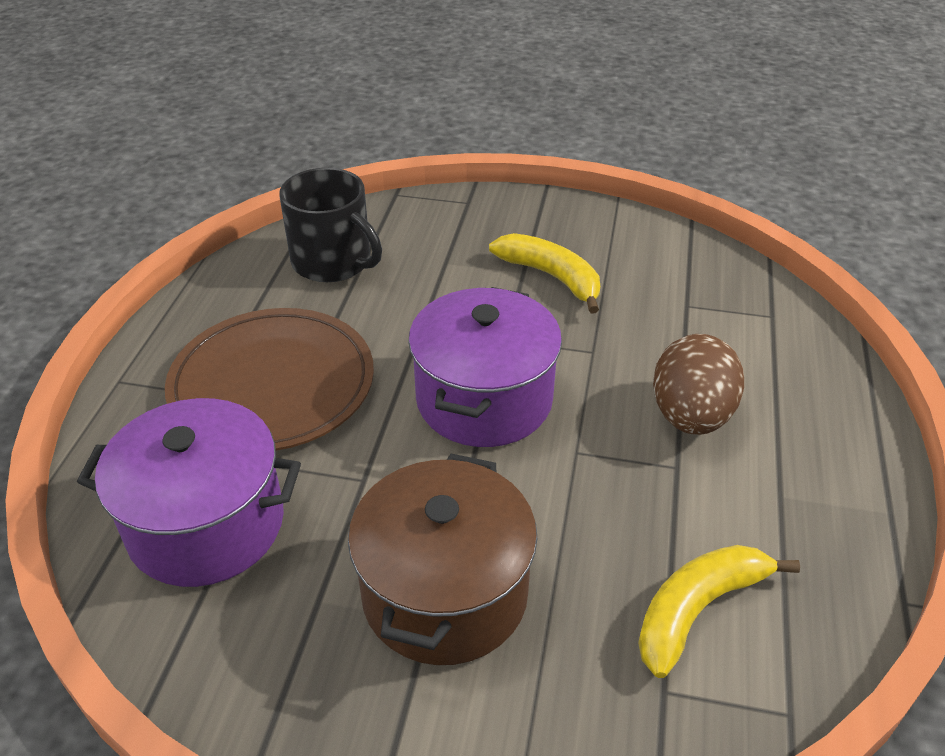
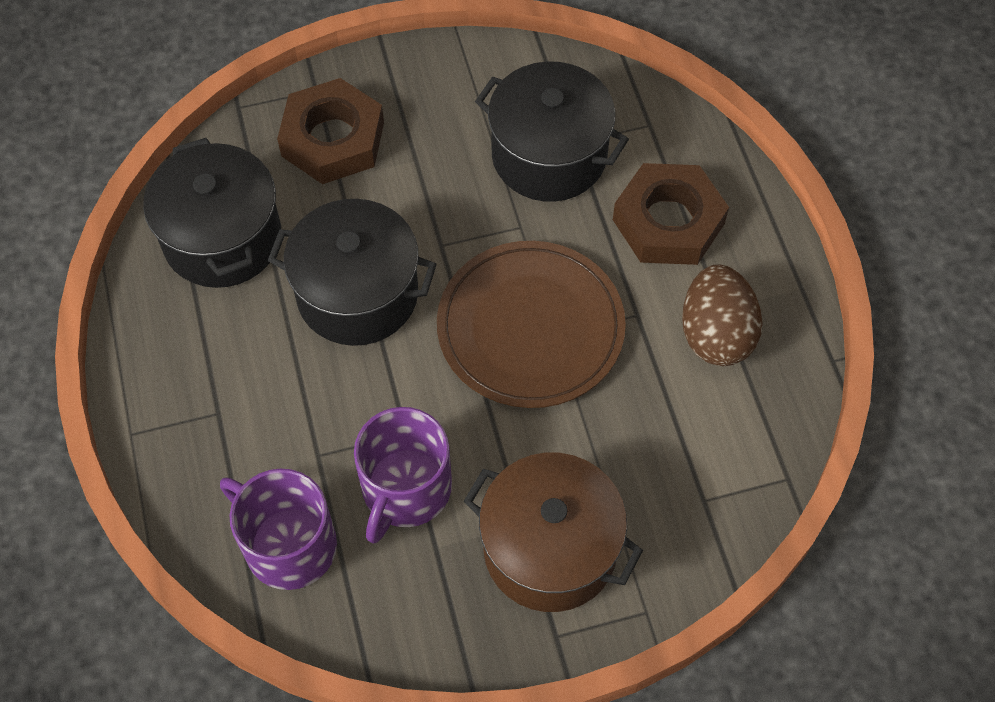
black mug: [279,168,382,282] = 1 -> none = 0
black pot: none = 0 -> [143,138,281,288] [268,199,437,346] [475,61,629,202] = 3
brown nut: none = 0 -> [277,78,384,184] [613,163,729,265] = 2
purple mug: none = 0 -> [220,469,337,590] [354,407,452,544] = 2
purple pot: [77,398,301,587] [408,287,562,447] = 2 -> none = 0
yellow banana: [489,233,600,314] [638,545,800,678] = 2 -> none = 0

